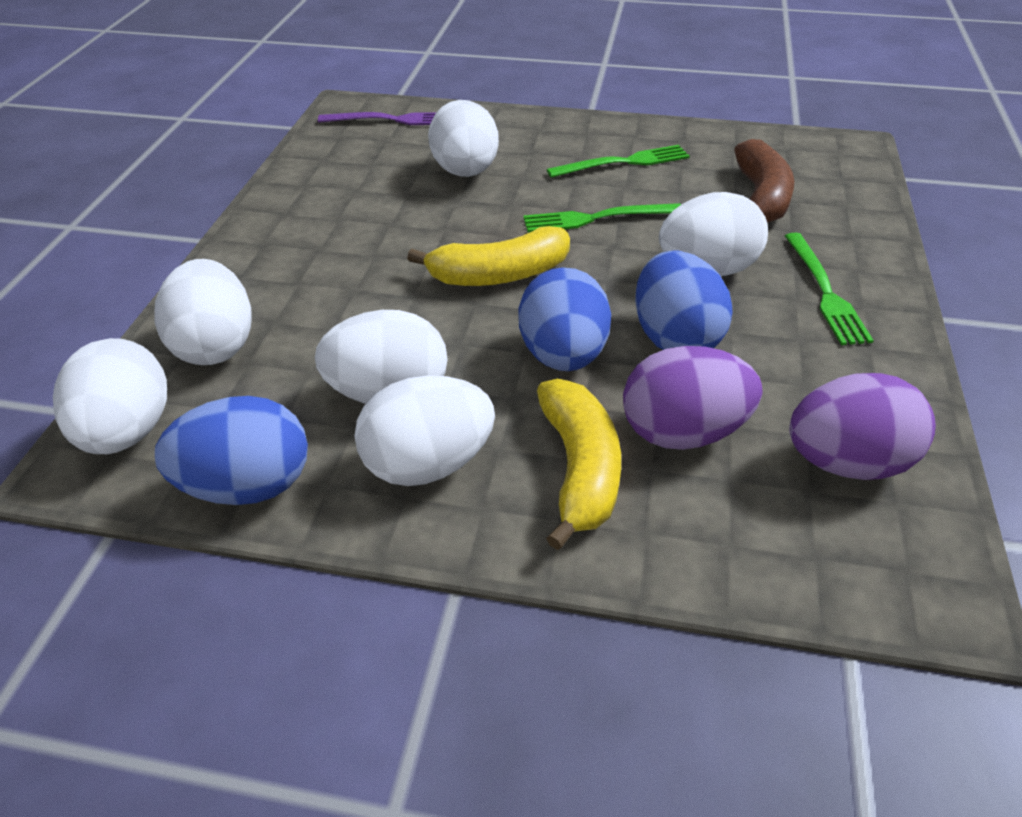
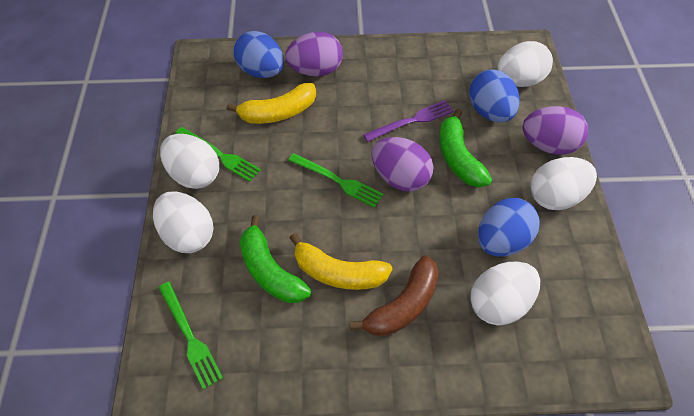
green banana: none = 0 -> [240,215,311,303] [439,109,492,187] = 2
purple egg: [623,346,762,450] [789,373,936,480] = 2 -> [285,32,343,76] [372,137,433,192] [522,106,588,155] = 3
white egg: [53,338,167,454] [154,259,252,365] [315,310,448,404] [355,375,495,486] [428,100,499,177] [659,192,768,276] = 6 -> [153,192,214,253] [160,134,219,189] [470,261,540,326] [497,41,553,87] [530,157,597,210] = 5

